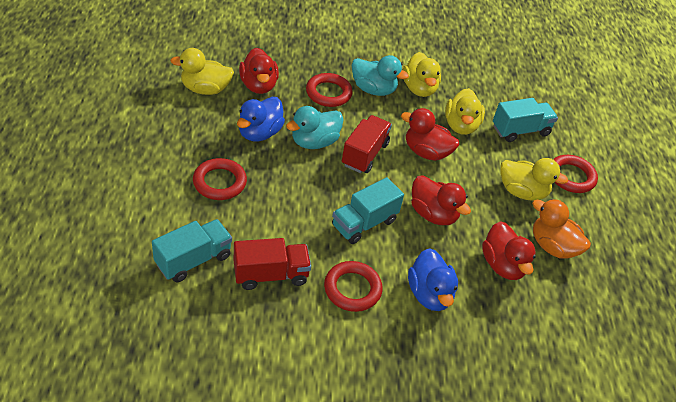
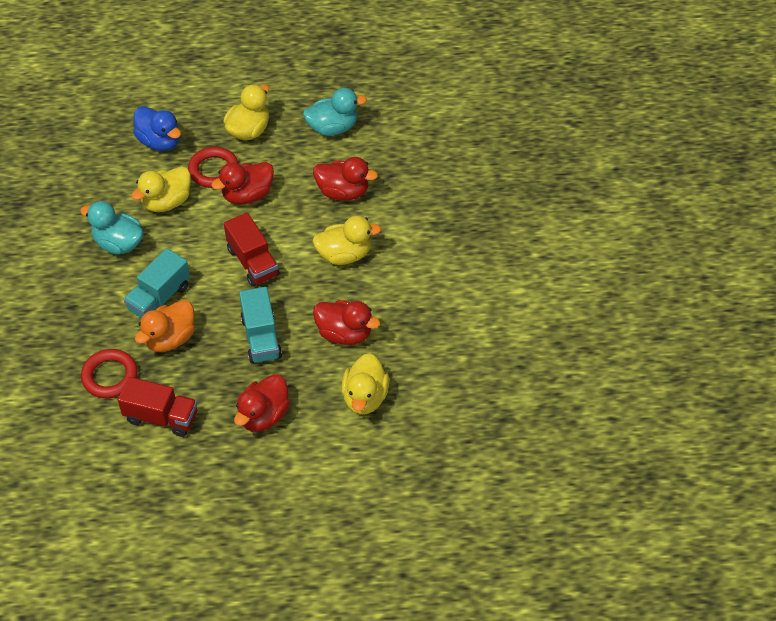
blue duck: [237,97,285,142] [408,248,458,311] = 2 -> [133,106,181,151] = 1
red ring: [193,158,247,200] [306,73,353,107] [324,261,383,312] [553,155,598,193] = 4 -> [81,349,138,398] [188,147,239,188] = 2
turquoise truck: [152,219,232,282] [332,177,404,244] [493,98,558,142] = 3 -> [124,248,190,318] [239,287,282,363] = 2

